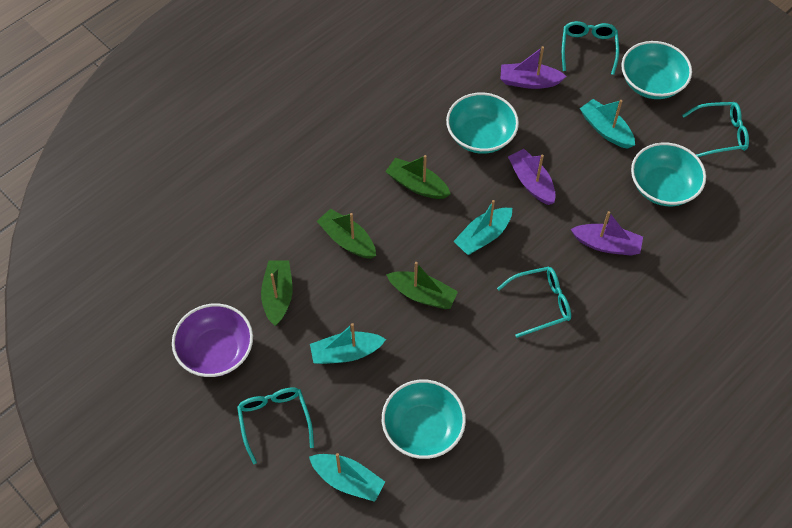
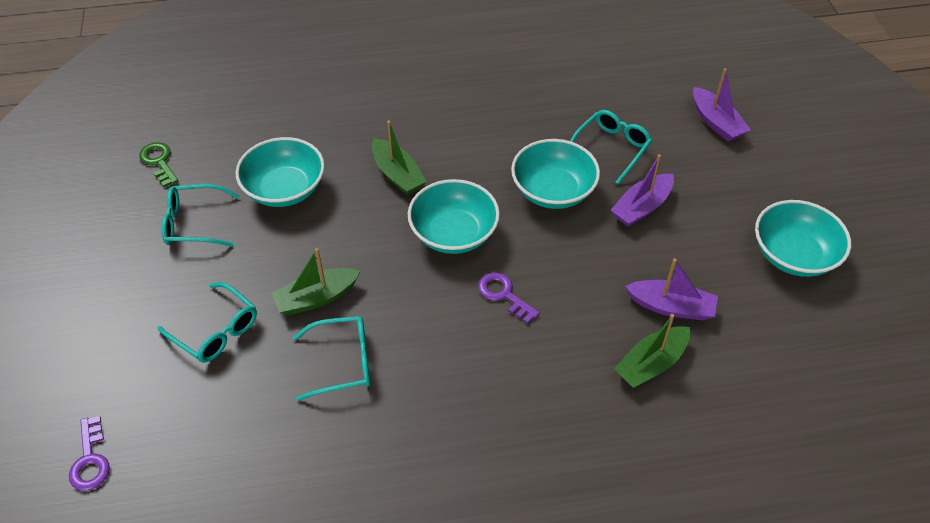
green boat: [261,260,292,326] [317,209,376,259] [385,155,451,199] [386,262,458,309] = 4 -> [271,248,360,315] [372,121,427,195] [614,314,690,388] = 3
green key: none = 0 -> [139,142,178,187] = 1
purple bowl: [172,303,253,377] = 1 -> none = 0
purple key: none = 0 -> [69,416,110,491] [478,272,540,324] = 2
turquoise boat: [309,453,385,502] [310,323,386,364] [454,200,512,255] [580,99,635,149] = 4 -> none = 0

